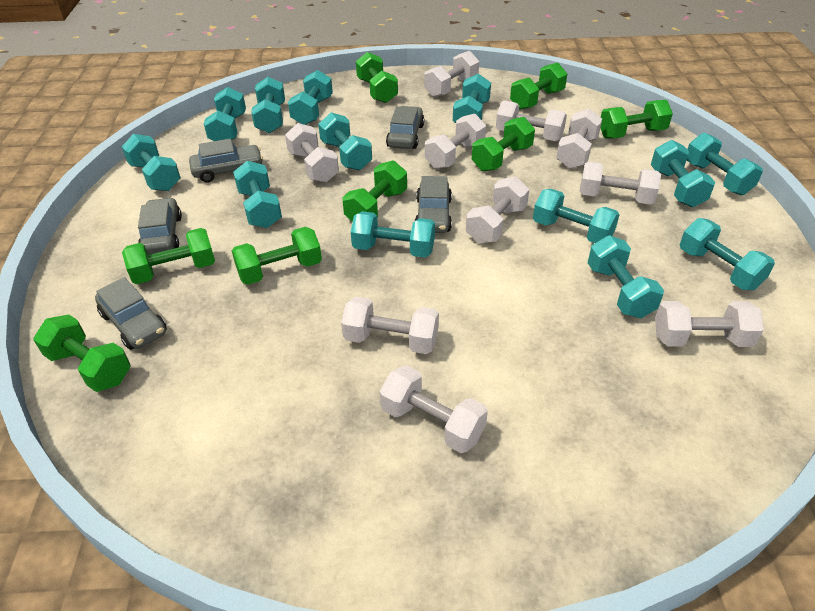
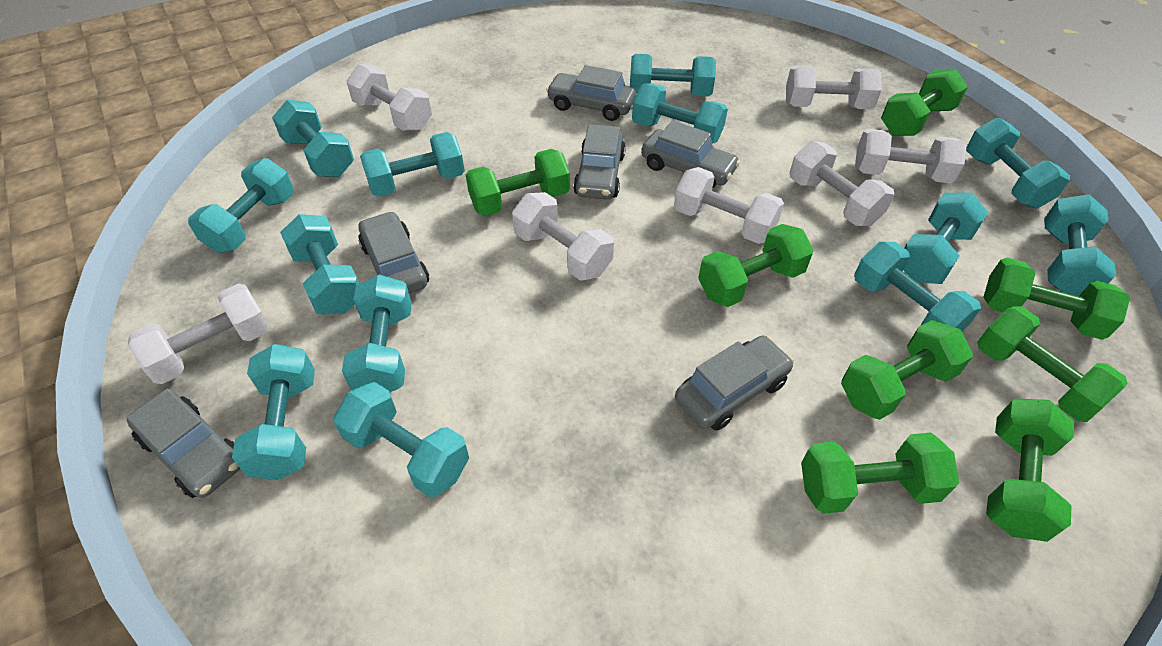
grey car: [95,277,167,350] [138,197,182,255] [189,139,263,183] [386,106,424,149] [415,176,452,233] = 5 -> [127,389,240,498] [358,211,429,293] [546,65,636,121] [573,124,626,199] [641,120,740,189] [675,336,794,431] = 6
white dumbbell: [285,123,339,183] [341,297,439,354] [380,365,488,453] [424,51,479,97] [425,114,486,169] [466,176,529,244] [496,100,567,141] [556,109,602,169] [580,161,661,205] [655,301,764,347] = 10 -> [128,284,270,384] [347,64,432,131] [512,192,614,281] [674,167,784,244] [786,66,882,110] [789,141,895,226] [855,129,966,183] = 7

